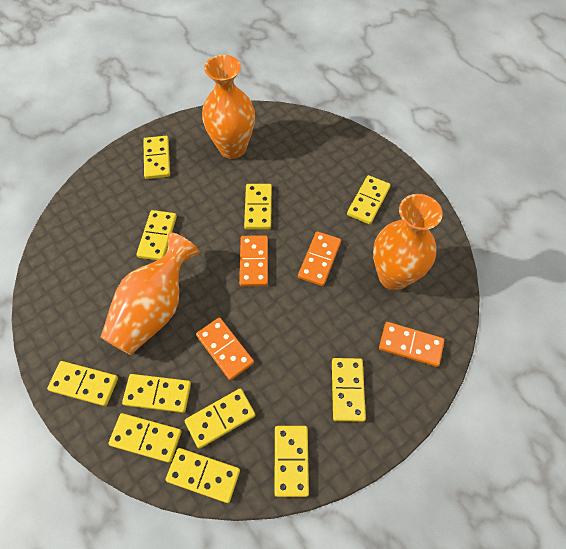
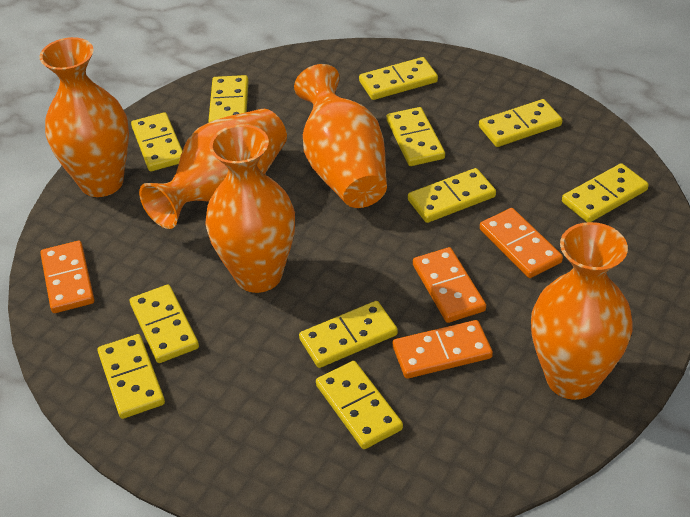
orange vase: [101,232,200,355] [202,55,255,159] [373,194,443,290] = 3 -> [39,37,129,197] [139,109,287,229] [205,124,295,293] [294,64,387,208] [531,222,633,400] = 5

